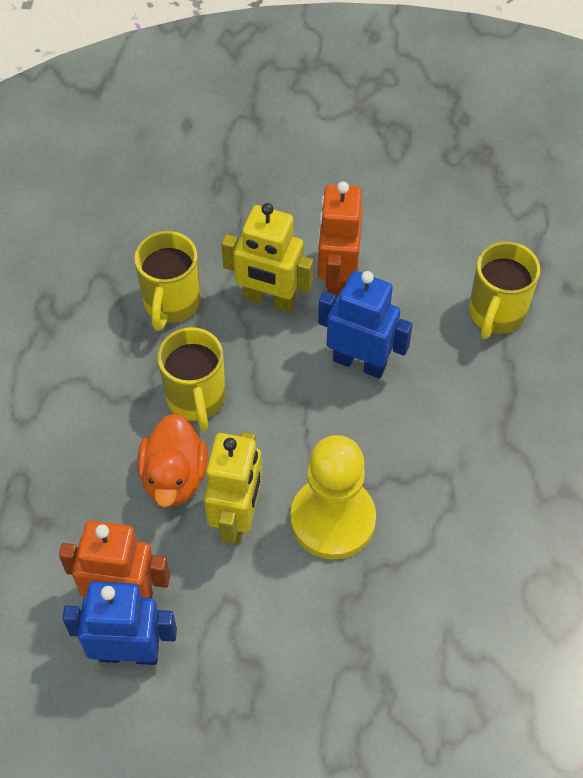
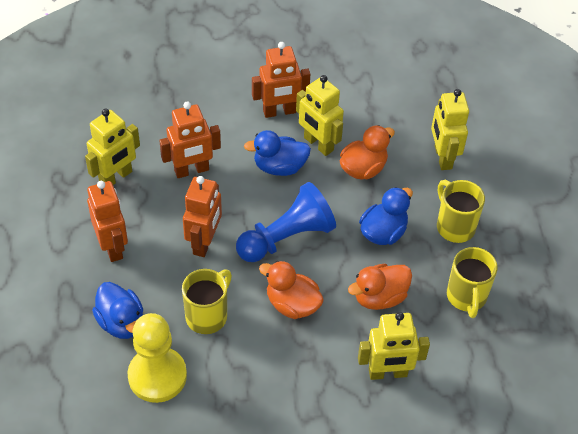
blue duck: none = 0 -> [92,282,143,339] [244,130,311,176] [359,187,413,245] = 3
blue pawn: none = 0 -> [236,182,336,262] = 1
blue robot: [62,582,177,665] [318,271,413,378] = 2 -> none = 0
orange duck: [137,413,208,507] = 1 -> [259,261,324,319] [340,125,395,180] [348,264,412,310] = 3
orange robot: [59,520,170,598] [318,181,363,299] = 2 -> [87,181,128,262] [159,102,221,178] [183,176,222,257] [252,42,310,118] = 4
yellow robot: [204,432,262,544] [221,203,313,312] = 2 -> [85,109,140,185] [296,75,344,156] [358,312,430,380] [431,89,469,170] = 4

